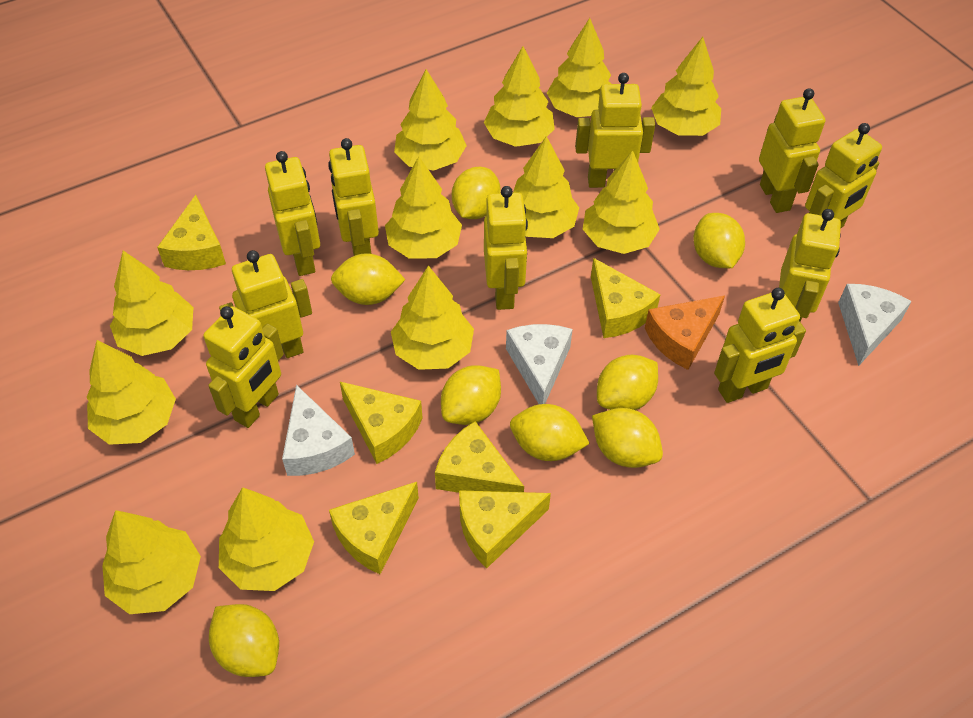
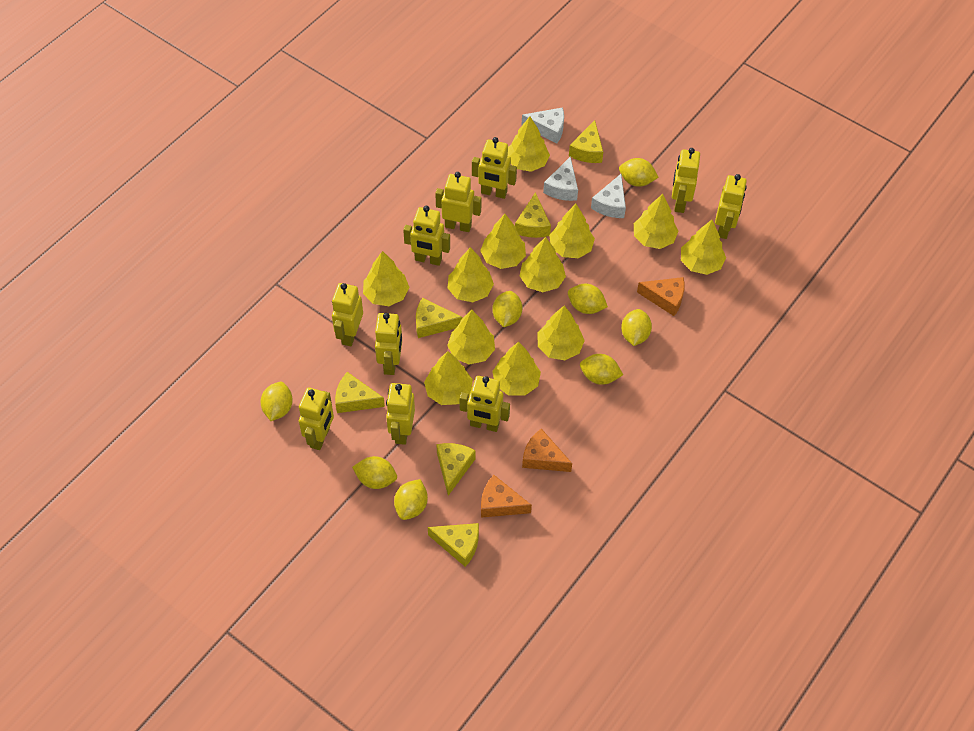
orange cheese: [645,295,725,370] = 1 -> [481,475,532,518] [522,429,572,472] [637,277,685,316] = 3

